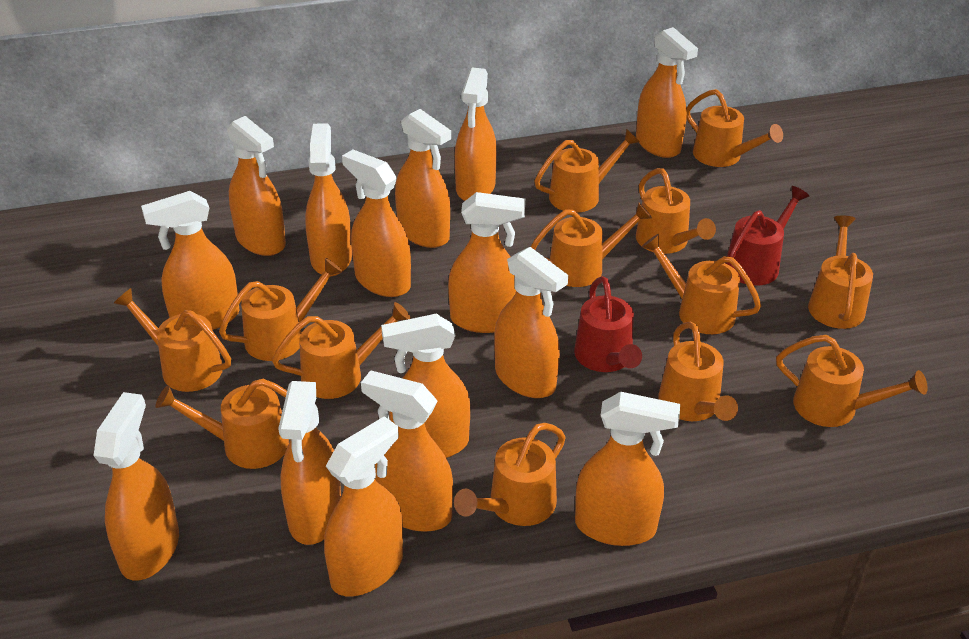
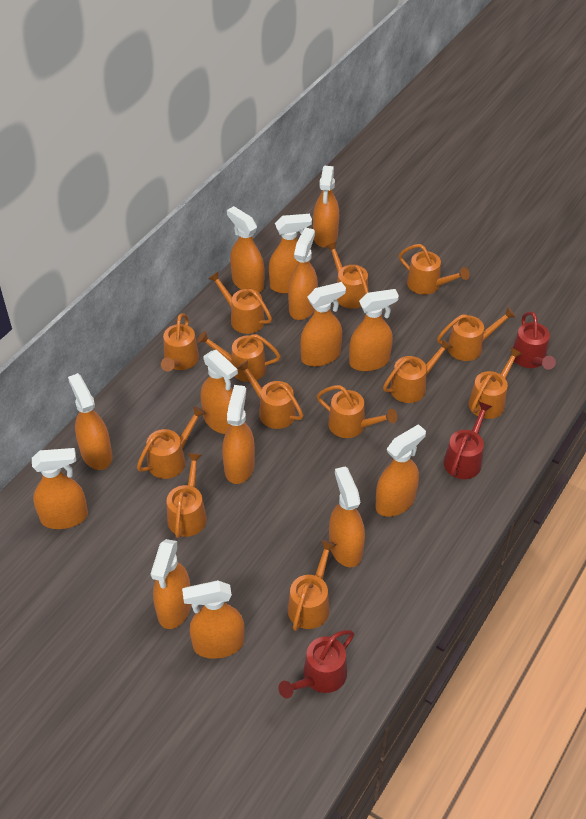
orange spray bottle: [93,392,179,581] [141,191,239,330] [227,116,286,256] [278,381,341,545] [305,123,352,276] [324,416,403,596] [342,149,411,297] [361,370,453,532] [381,314,470,458] [395,109,451,248] [448,192,525,333] [455,67,497,201] [494,247,568,398] [575,392,680,546] [636,27,698,158] = 15 -> [32,448,88,529] [68,373,112,470] [151,539,191,629] [182,580,245,659] [201,350,238,434] [222,385,255,484] [227,206,265,293] [269,214,312,294] [288,227,318,320] [300,282,346,367] [313,166,339,248] [329,466,365,567] [349,289,399,371] [375,424,426,517] = 14
red watering can: [574,276,642,372] [725,186,809,285] = 2 -> [278,630,354,698] [444,402,493,479] [513,312,556,370] = 3

